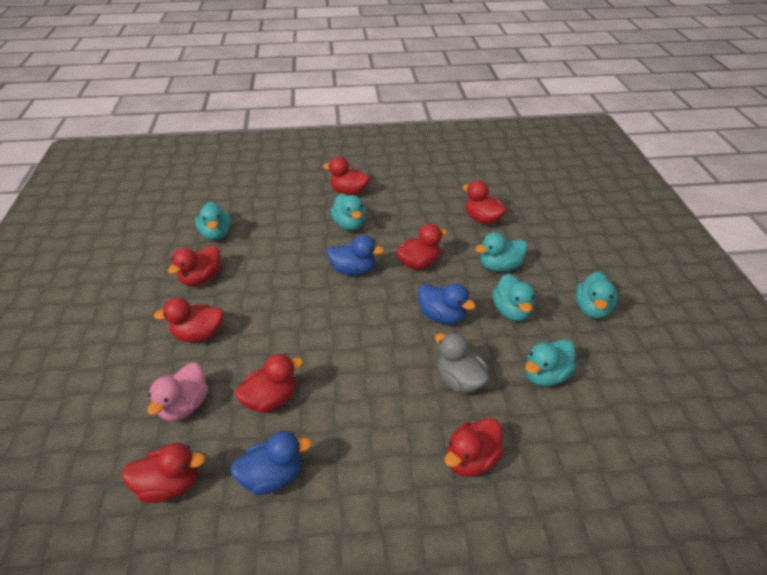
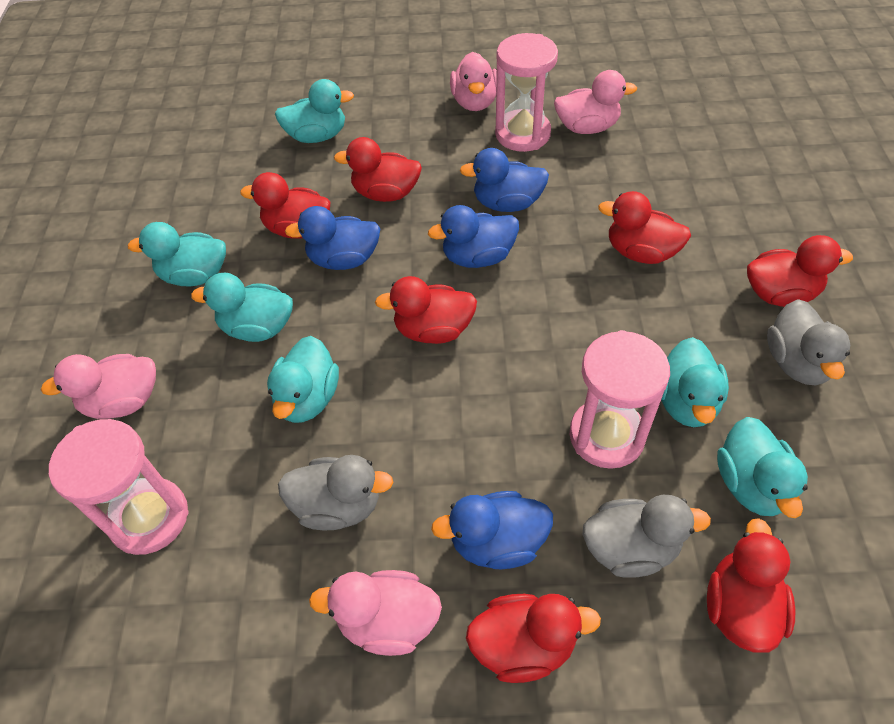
blue duck: [230,431,312,495] [327,235,384,276] [418,283,476,324] = 3 -> [285,206,380,270] [428,205,519,268] [431,491,553,570] [460,148,549,212] = 4
grey duck: [435,332,490,393] = 1 -> [278,455,394,530] [582,495,711,578] [767,299,850,386] = 3
pink duck: [147,363,208,421] = 1 -> [41,354,156,419] [309,570,442,656] [450,52,497,111] [554,70,637,134] = 4
pink hourglass: none = 0 -> [49,419,189,555] [495,33,558,152] [570,330,670,469] = 3
red duck: [122,443,206,503] [153,298,224,342] [168,245,221,286] [235,354,303,413] [323,157,370,195] [396,224,448,270] [445,418,504,477] [463,180,507,224] = 8 -> [240,172,330,238] [334,137,422,202] [375,276,477,344] [466,594,601,683] [598,191,691,264] [707,518,795,653] [747,235,853,307] = 7

